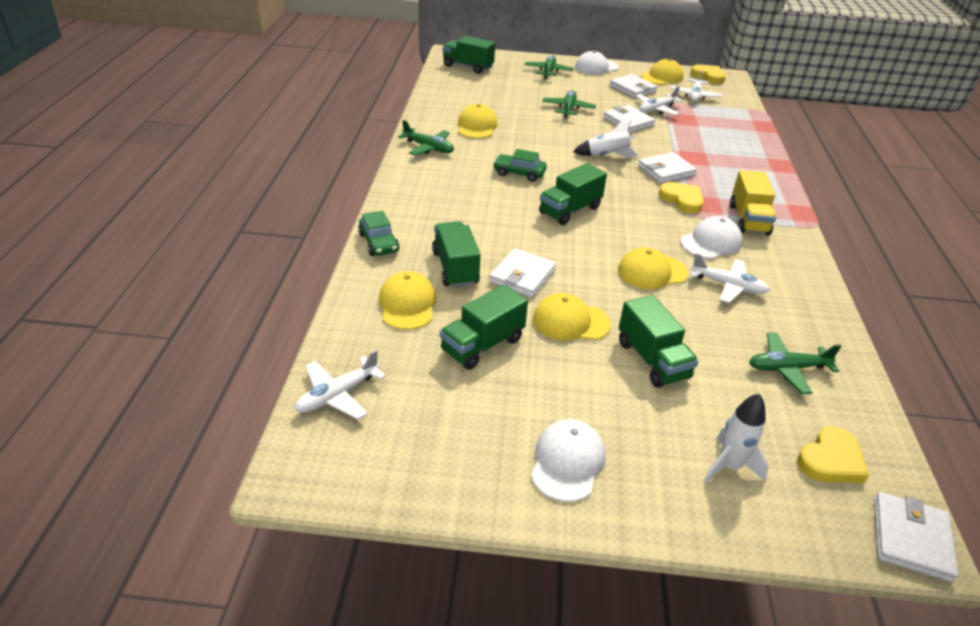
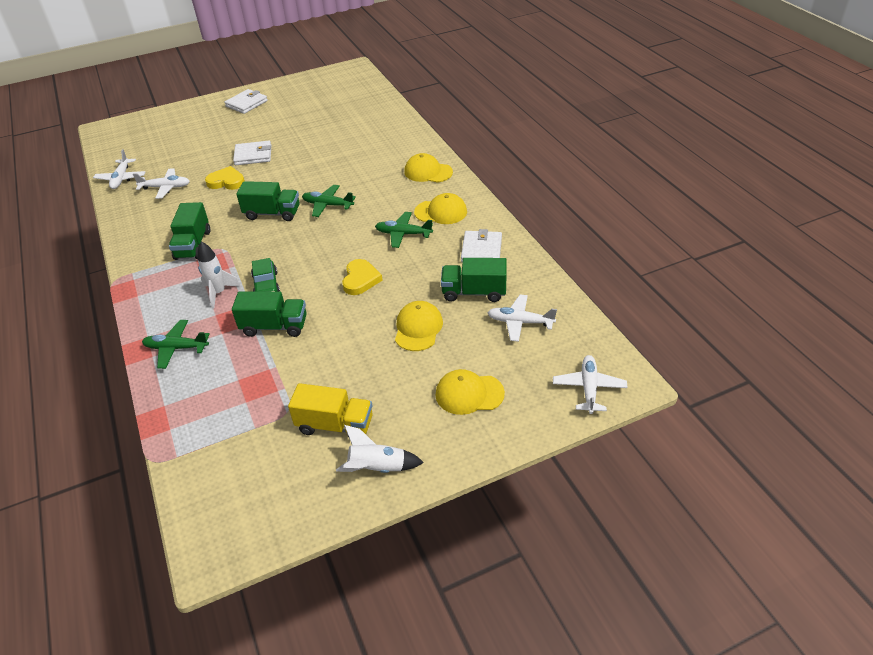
green car: [358,210,400,256] [493,149,547,182] = 2 -> [251,258,280,292] = 1
green plane: [398,120,454,155] [525,55,574,79] [542,90,596,118] [749,333,841,394] = 4 -> [142,320,210,369] [302,185,356,217] [375,212,433,248] = 3
green truck: [432,221,481,288] [440,284,528,370] [442,36,495,74] [539,163,607,225] [619,295,699,388] = 5 -> [169,202,210,260] [232,292,307,337] [236,181,300,221] [441,258,507,302] = 4
white cap: [531,419,606,502] [575,51,619,75] [681,216,743,259] = 3 -> none = 0
white wallet: [489,248,556,298] [603,105,655,133] [610,74,658,98] [638,152,697,183] [874,492,959,582] = 5 -> [225,89,268,114] [233,141,271,165] [461,229,502,262] = 3
yellow cap: [379,271,436,330] [458,104,498,138] [533,293,611,341] [618,247,688,289] [641,59,684,85] = 5 -> [395,301,443,351] [404,153,453,183] [414,193,467,224] [436,369,505,415] = 4
yellow heart: [659,182,704,213] [691,65,726,84] [797,426,869,483] = 3 -> [205,166,245,190] [342,259,383,295] = 2

